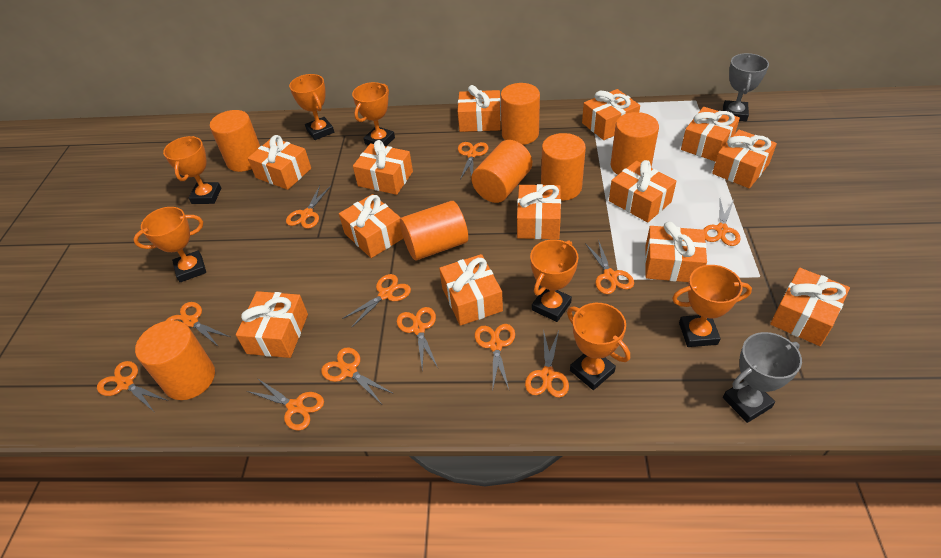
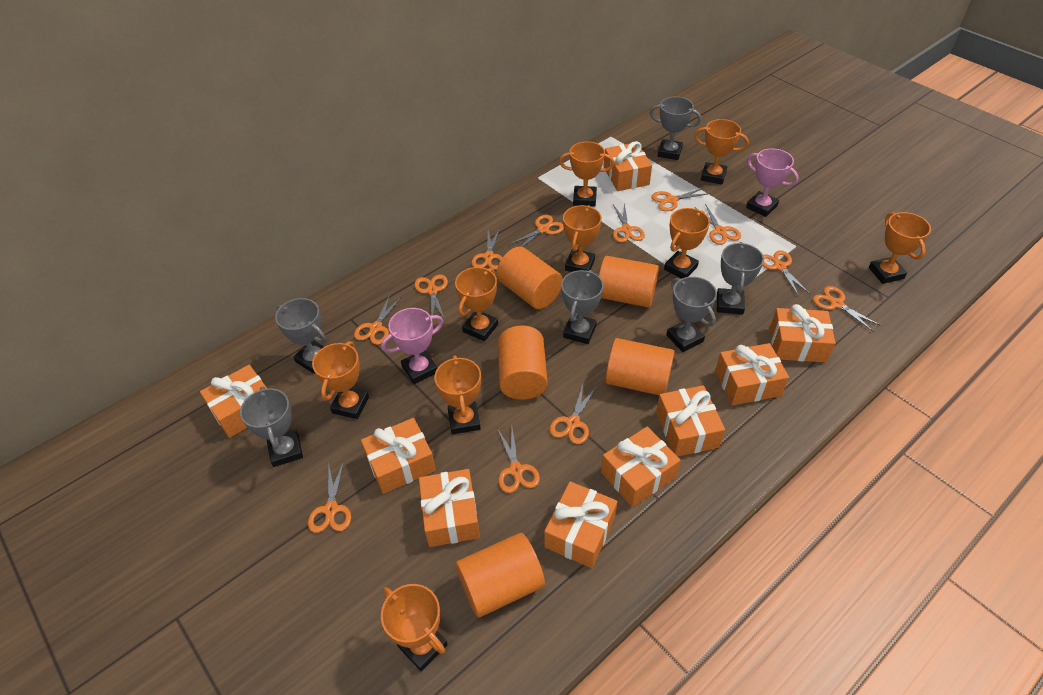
grey trophy: [723,53,769,121] [723,332,802,423] = 2 -> [240,387,303,467] [275,298,326,374] [561,270,604,344] [650,97,701,160] [666,277,717,352] [717,242,764,315] = 6
orange cylinder: [135,320,215,400] [210,110,260,172] [400,201,468,261] [471,140,532,203] [501,83,540,145] [541,133,586,201] [611,112,659,175] = 7 -> [456,533,545,618] [497,246,563,309] [498,325,548,400] [599,256,659,308] [606,338,675,395] = 5
orange gift: [236,291,308,358] [248,135,311,190] [339,194,404,258] [353,140,413,195] [439,254,503,326] [458,85,501,132] [517,184,561,239] [582,89,640,140] [609,160,677,222] [645,222,707,282] [681,107,740,162] [712,130,777,188] [770,268,850,346] = 13 -> [200,365,267,438] [361,418,436,494] [419,469,480,547] [544,481,618,568] [601,426,681,507] [604,141,652,191] [656,385,725,457] [715,343,789,406] [770,304,836,362] = 9
orange trophy: [133,207,206,282] [163,136,221,204] [289,74,334,140] [352,82,395,146] [530,239,578,322] [567,303,630,390] [672,265,752,347] = 7 -> [312,341,369,419] [381,584,448,671] [434,356,481,434] [455,267,498,341] [559,141,615,207] [563,205,602,272] [664,208,710,278] [694,119,749,185] [869,212,931,284] = 9
pink trophy: none = 0 -> [381,308,443,384] [746,148,799,217] = 2

